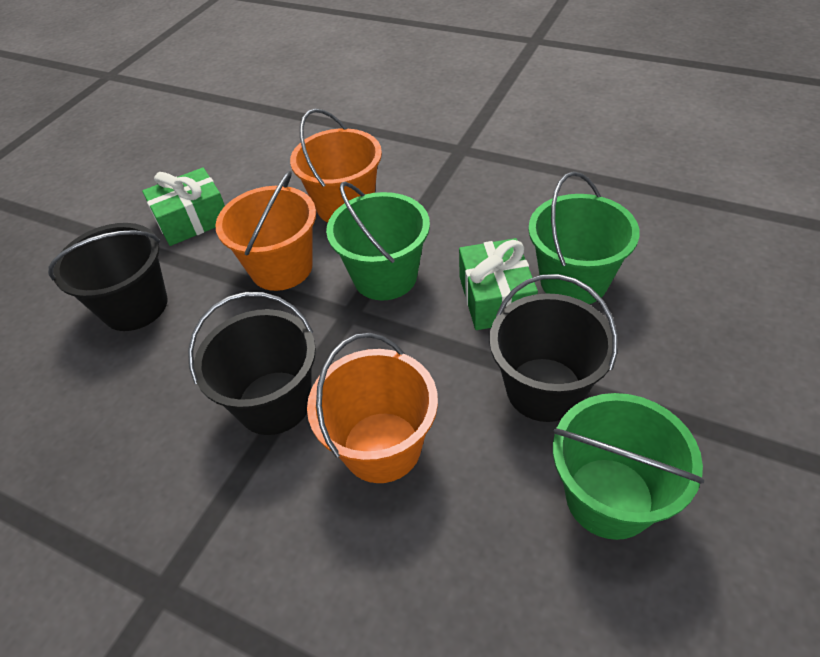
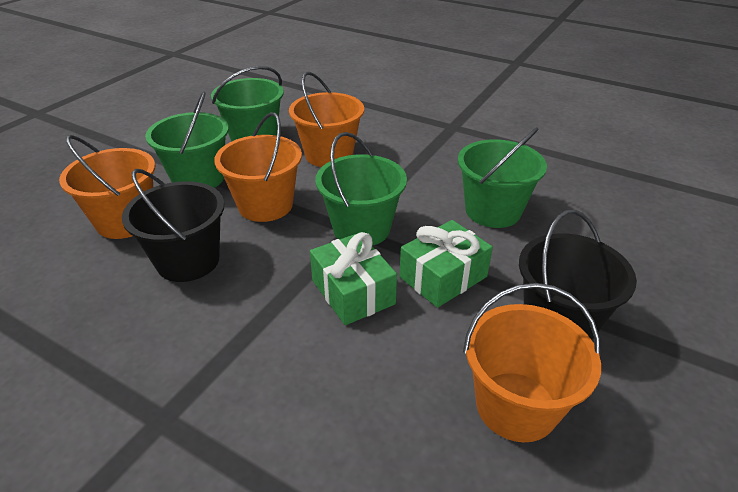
black bucket: [48,223,168,331] [188,292,316,435] [489,274,618,422] = 3 -> [122,169,224,282] [519,210,637,340] = 2
green bucket: [326,182,430,300] [528,171,640,304] [553,393,705,540] = 3 -> [145,91,229,188] [211,66,284,142] [315,132,407,246] [458,127,547,228] = 4
orange bucket: [215,170,316,291] [290,108,382,222] [307,333,438,483] = 3 -> [59,135,155,239] [214,112,302,222] [289,72,364,167] [463,283,601,442] = 4

